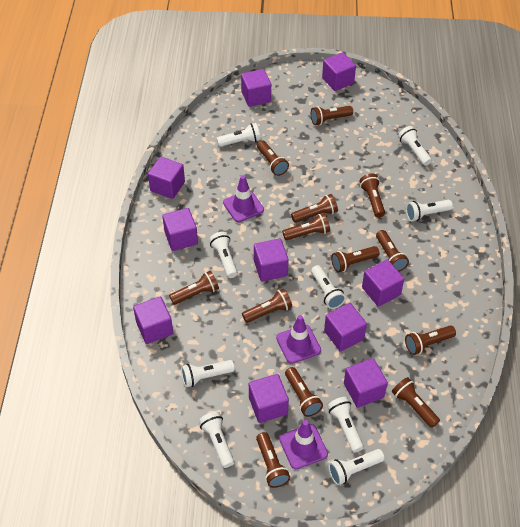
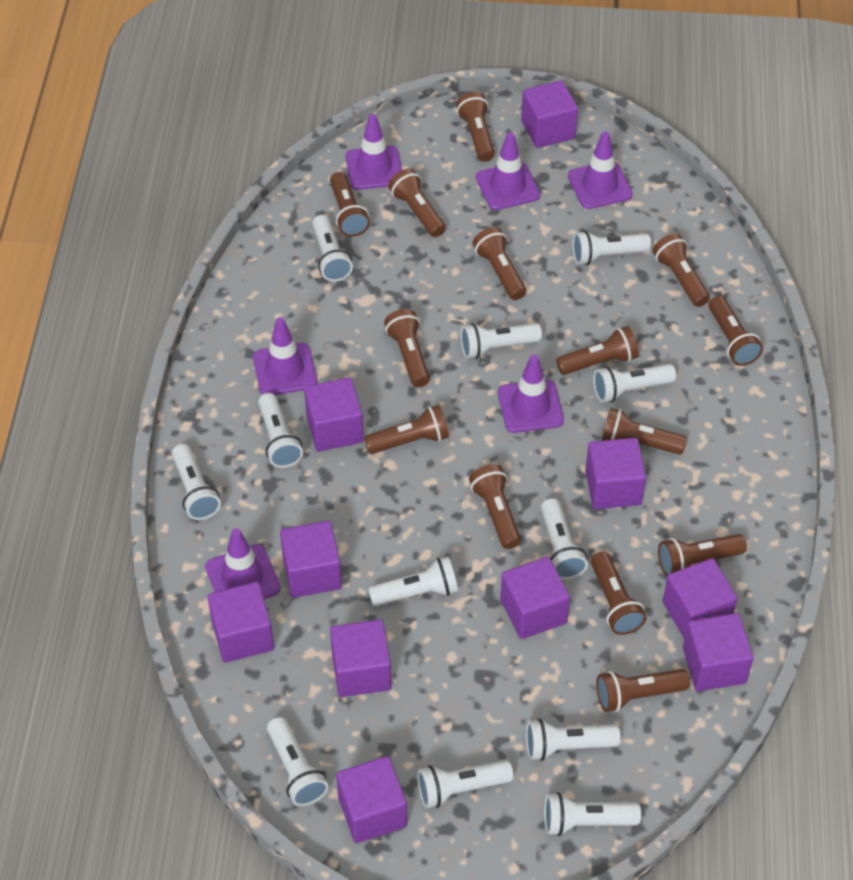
brown flashlight: [169,271,219,305] [242,289,292,323] [256,432,290,488] [257,140,289,176] [282,213,330,240] [285,367,323,417] [291,194,338,223] [311,106,353,125] [331,246,379,272] [360,173,385,218] [376,230,409,272] [392,377,440,428] [405,325,456,355] = 13 -> [330,172,370,237] [364,405,449,454] [384,309,430,387] [388,168,446,237] [456,92,495,162] [469,464,521,549] [473,227,526,300] [556,326,639,375] [591,552,647,635] [596,669,690,712] [601,408,687,455] [653,233,710,307] [658,534,747,576] [709,296,763,366] = 14
purple traffic cone: [223,175,264,222] [276,315,321,364] [279,420,328,469] = 3 -> [205,528,281,599] [253,317,317,395] [345,114,402,190] [476,132,540,210] [498,354,564,433] [568,131,633,209] = 6
white flashlight: [181,360,235,387] [199,412,234,468] [209,232,238,278] [217,123,261,147] [311,265,346,309] [327,397,364,453] [328,449,385,485] [398,126,432,166] [406,200,453,221] = 9 -> [172,444,221,520] [258,393,303,468] [267,717,329,806] [312,215,353,282] [368,557,458,606] [417,760,514,808] [460,323,542,359] [526,719,621,761] [541,498,588,580] [544,792,641,836] [572,230,651,265] [593,364,676,403] = 12

